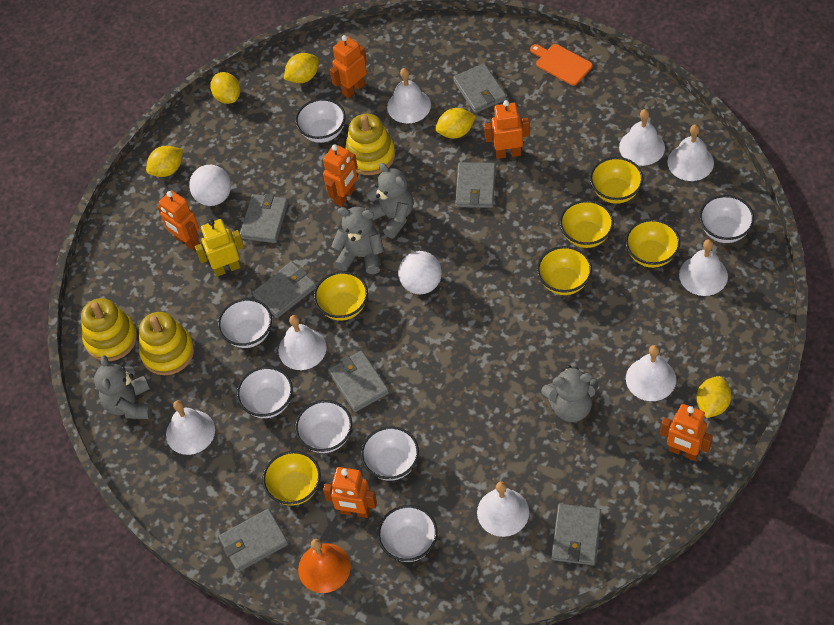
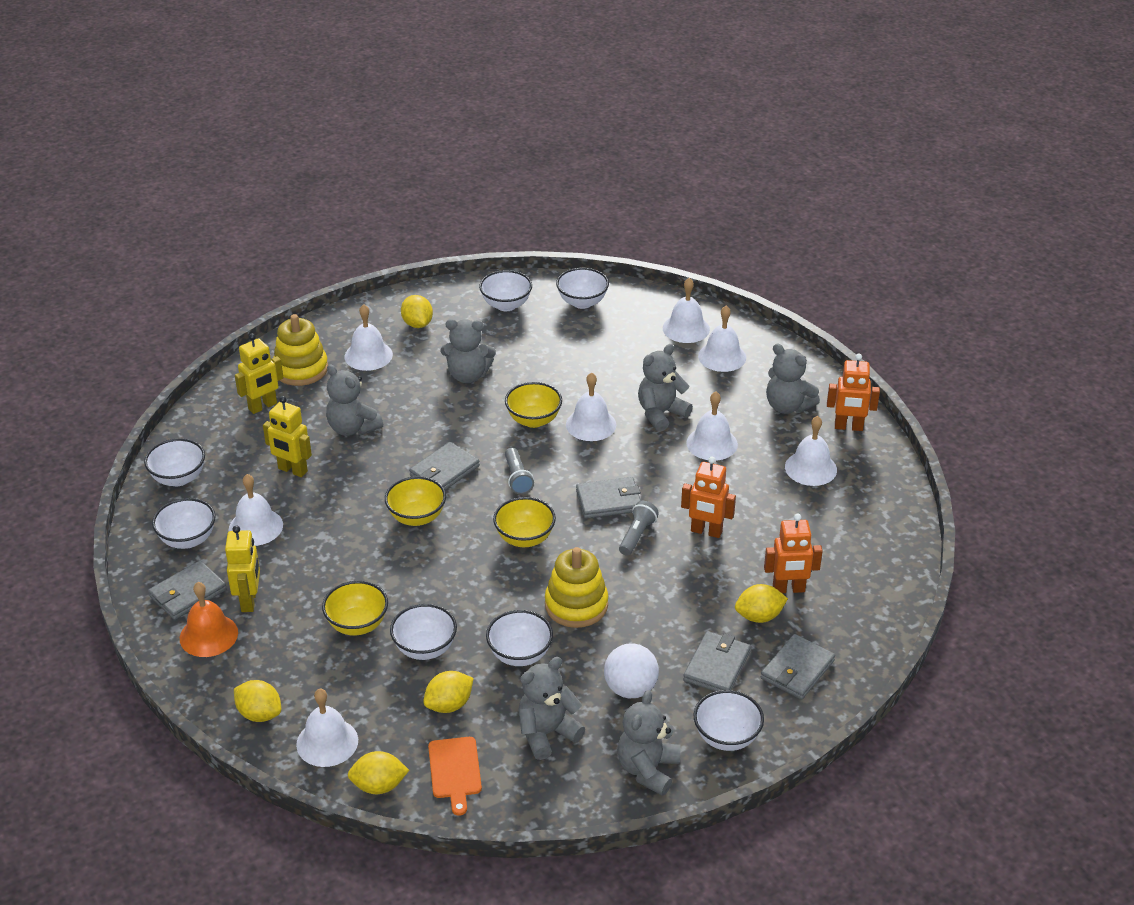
grey flashlight: none = 0 -> [505,448,534,494] [619,501,659,556] = 2
grey teddy bear: [94,355,152,419] [331,207,384,274] [365,163,413,238] [541,365,599,422] = 4 -> [326,364,383,436] [441,319,496,383] [518,657,585,760] [617,690,681,796] [638,344,693,431] [766,344,820,414] = 6
grey wallet: [218,509,289,572] [240,193,288,243] [252,261,316,318] [328,351,389,412] [453,63,507,113] [455,162,496,208] [551,504,601,566] = 7 -> [148,560,227,620] [409,442,480,490] [576,477,641,519] [683,631,751,691] [761,634,835,700] = 5
orange robot: [158,191,199,250] [323,144,358,207] [323,467,377,518] [330,35,367,98] [484,100,530,159] [660,404,713,461] = 6 -> [681,457,736,538] [764,513,823,593] [827,354,880,431] = 3
white ball: [189,165,231,206] [398,251,442,294] = 2 -> [604,643,659,698] = 1
yellow bowl: [263,451,321,506] [314,271,368,321] [537,246,592,295] [560,200,614,248] [590,157,643,204] [625,219,680,268] = 6 -> [322,581,388,635] [385,476,446,526] [493,497,556,547] [505,382,562,428] = 4
yellow robot: [195,219,244,277] = 1 -> [225,525,260,612] [235,333,283,414] [263,396,312,477] = 3
yellow stacking toy: [81,298,137,361] [139,312,194,375] [345,114,395,175] = 3 -> [273,314,328,386] [545,547,608,628] = 2

